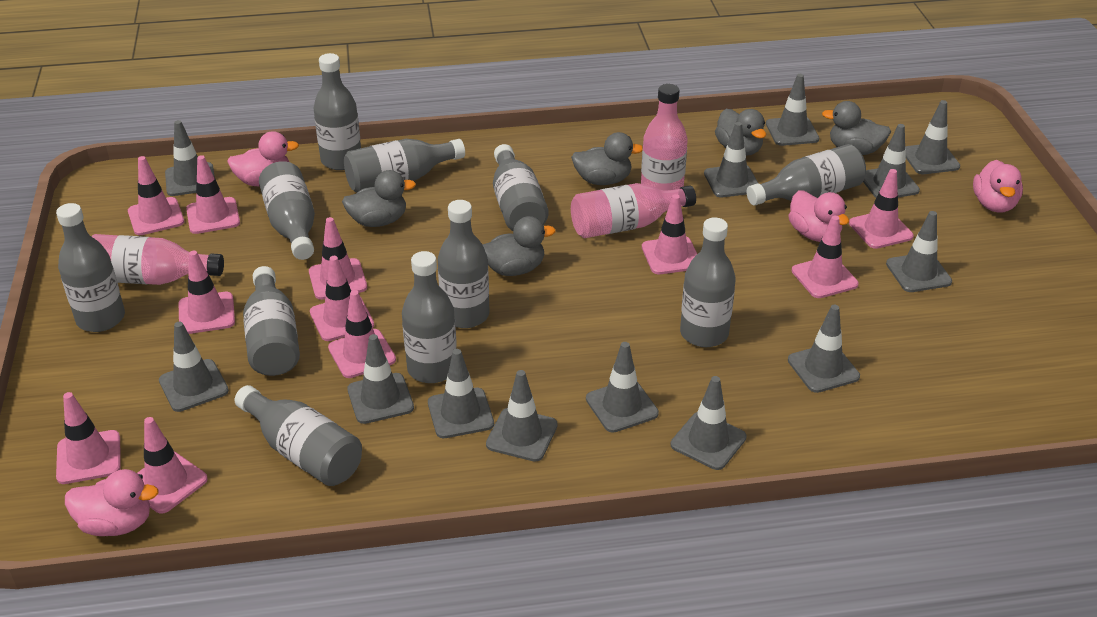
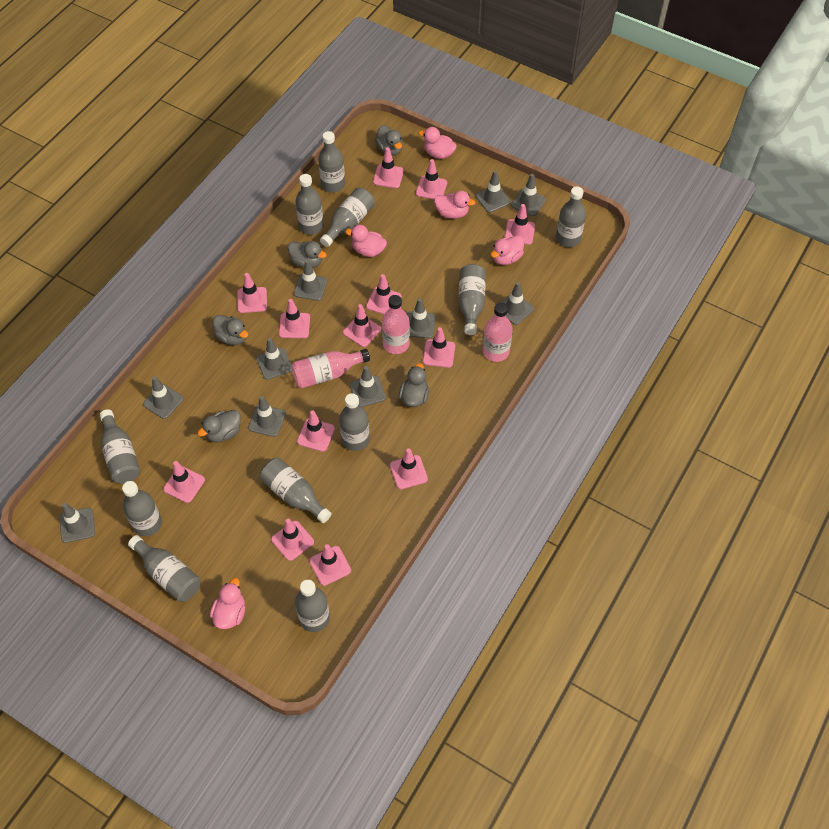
grey traffic cone: [159,322,229,412] [165,120,215,196] [347,334,414,424] [428,349,494,438] [486,370,558,462] [586,342,659,433] [671,376,747,470] [704,122,759,197] [766,74,819,146] [788,305,860,393] [863,124,920,198] [886,211,952,292] [905,100,960,174] = 13 -> [59,503,95,543] [143,376,184,419] [248,396,286,437] [256,338,292,380] [294,260,327,301] [350,366,386,407] [407,298,436,339] [476,170,511,213] [501,282,534,325] [511,174,546,216] = 10
pink duck: [65,469,159,536] [227,131,299,186] [788,190,849,242] [973,160,1023,213] = 4 -> [210,578,245,629] [345,225,387,257] [419,127,457,159] [434,191,475,219] [491,235,524,265] = 5
pink traffic cone: [56,392,121,484] [128,156,184,235] [137,417,208,514] [179,251,235,334] [186,155,240,234] [309,217,367,300] [310,256,374,341] [328,290,396,378] [642,194,697,274] [792,216,859,298] [849,169,914,249] = 11 -> [163,461,205,503] [237,273,267,313] [271,519,314,561] [279,299,310,338] [297,410,335,452] [309,544,351,586] [343,304,381,347] [366,274,402,314] [373,147,404,188] [390,448,428,489] [416,159,447,200] [423,327,455,368] [505,204,535,245] = 13

